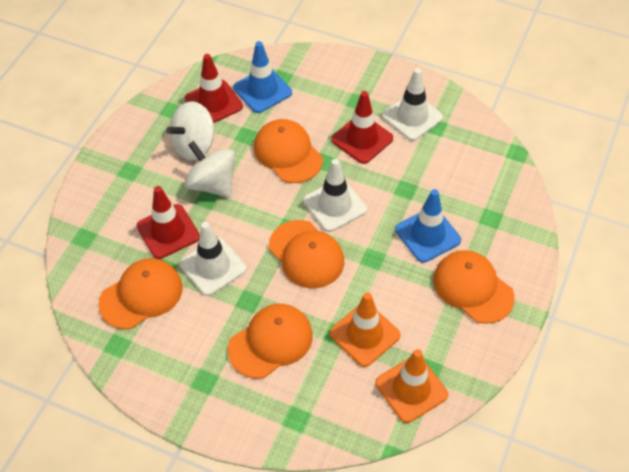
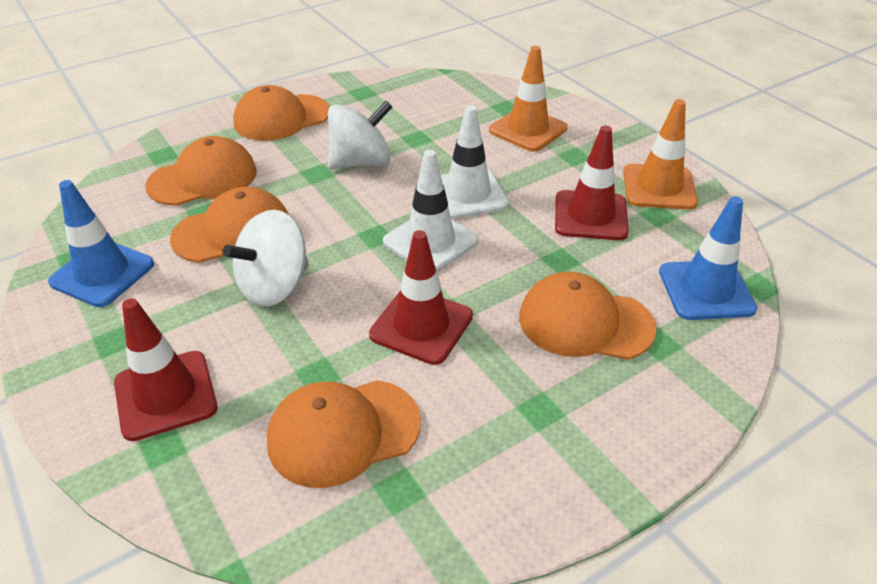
white traffic cone: [179,222,246,296] [303,159,367,232] [382,68,443,141] = 3 -> [383,150,478,272] [441,105,509,219] = 2

